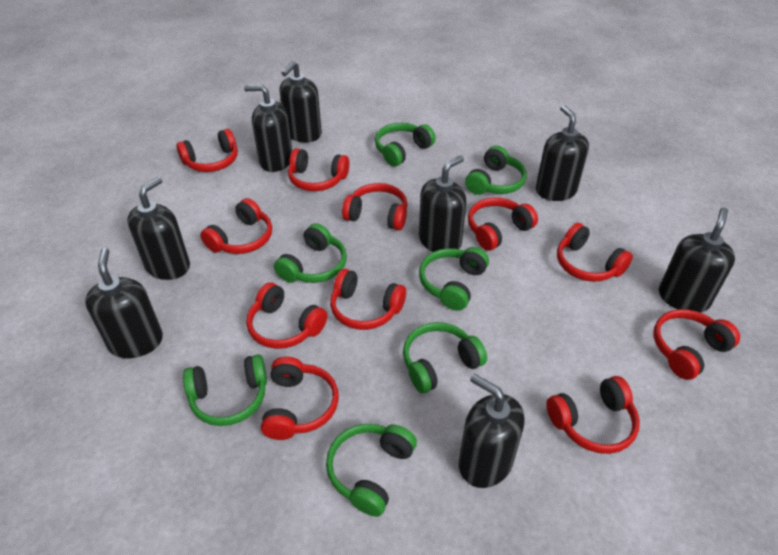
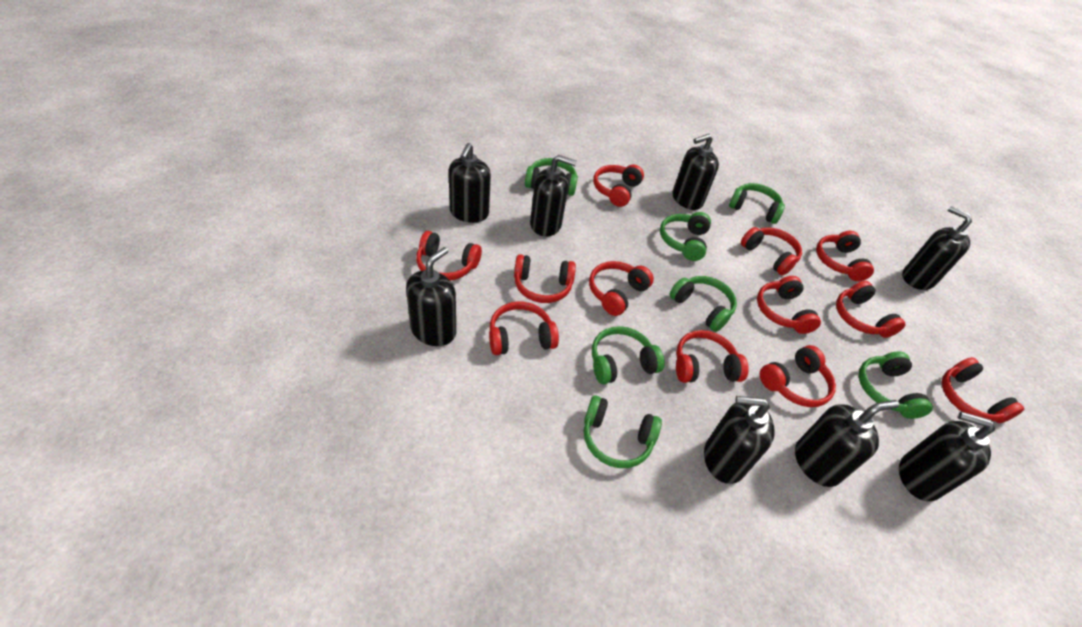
red headphones: [176,129,238,172] [200,198,272,254] [246,282,327,349] [261,356,339,440] [288,148,349,191] [330,269,406,330] [342,183,408,230] [468,198,538,251] [546,376,640,454] [557,223,633,282] [653,309,740,380] = 11 -> [416,231,482,281] [489,302,559,355] [514,254,576,303] [589,261,654,316] [593,165,644,207] [676,330,749,383] [741,227,802,276] [757,276,821,334] [760,345,836,407] [816,231,874,281] [836,281,906,338] [942,357,1024,423] = 12

